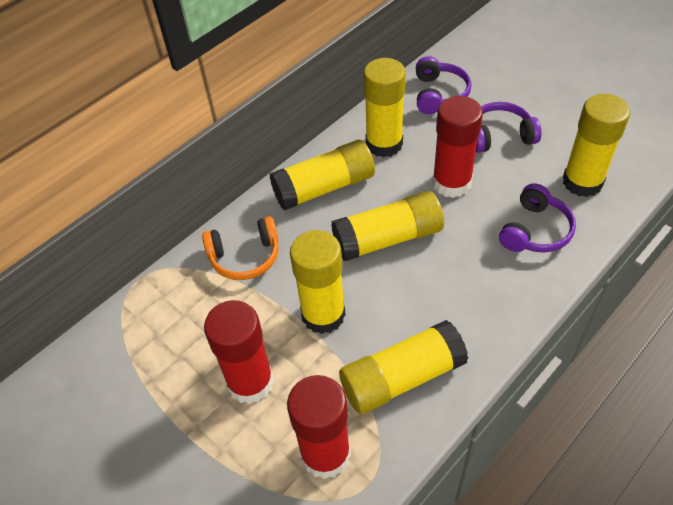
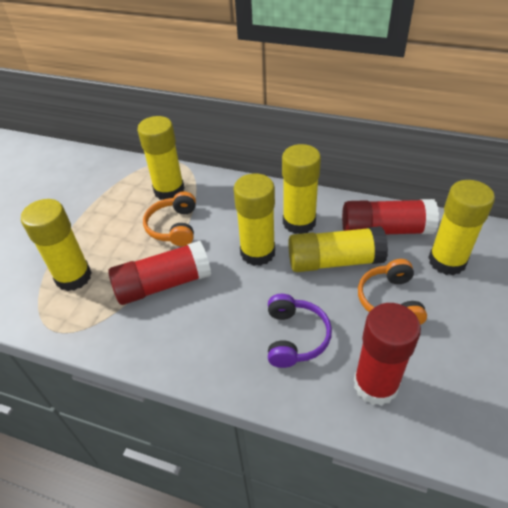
orange headphones: [202,217,279,280] = 1 -> [143,191,196,246] [358,259,427,325] = 2
purple headphones: [416,56,471,114] [476,102,542,153] [499,183,576,253] = 3 -> [268,294,332,368] = 1

